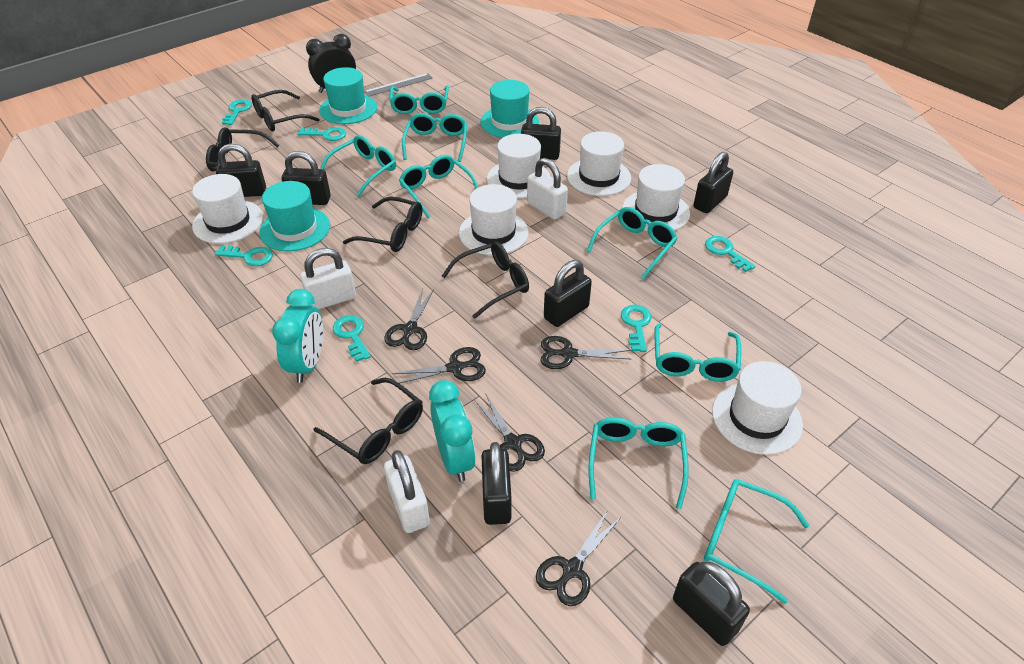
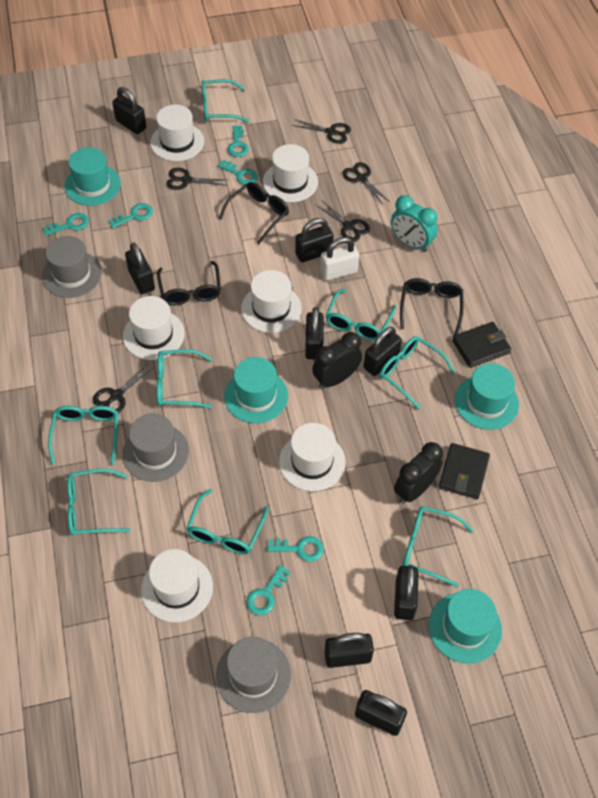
black clock: [306,34,356,93] = 1 -> [312,332,362,389] [394,442,443,504] = 2
black glasses: [206,127,279,172] [251,90,320,131] [313,378,423,464] [343,197,422,252] [442,241,529,319] = 5 -> [157,261,221,305] [219,182,289,244] [400,278,464,335] = 3
black padlock: [216,144,266,197] [282,151,331,205] [482,442,512,525] [521,107,561,160] [544,260,592,327] [673,562,750,646] [693,152,733,213] = 7 -> [112,87,147,134] [125,243,155,294] [295,218,334,262] [305,307,324,359] [324,633,374,668] [355,690,407,736] [364,327,402,376] [394,565,419,620] = 8
black wallet: none = 0 -> [439,443,490,499] [452,322,511,368] = 2
grey hat: none = 0 -> [42,236,102,298] [122,413,189,482] [216,637,291,713] = 3
grey ruler: [364,73,433,96] = 1 -> none = 0
turquoise clock: [272,289,323,383] [429,380,476,482] = 2 -> [391,195,437,252] = 1
turquoise hat: [259,181,330,252] [319,67,377,124] [480,80,539,138] = 3 -> [65,147,121,206] [224,357,288,423] [429,589,502,663] [455,363,519,430] = 4
white padlock: [300,248,356,310] [384,450,430,533] [527,158,568,220] = 3 -> [320,237,359,281] = 1

